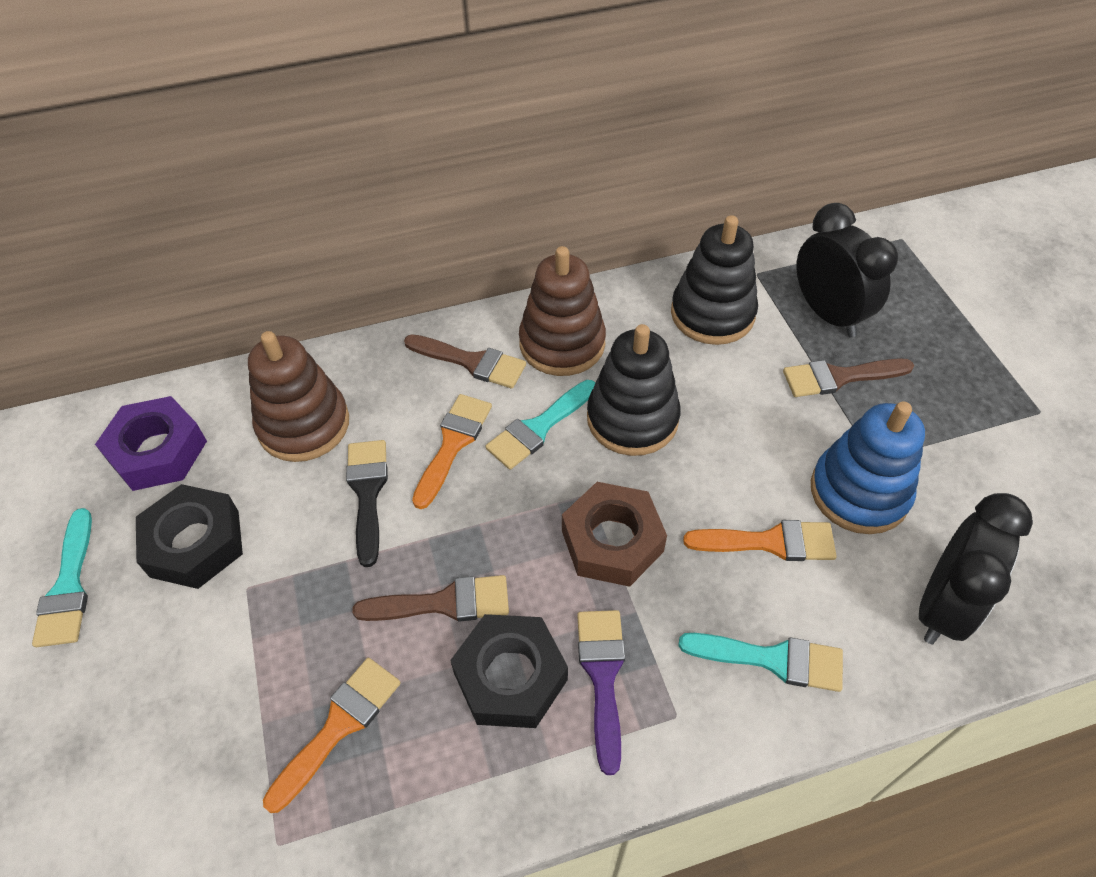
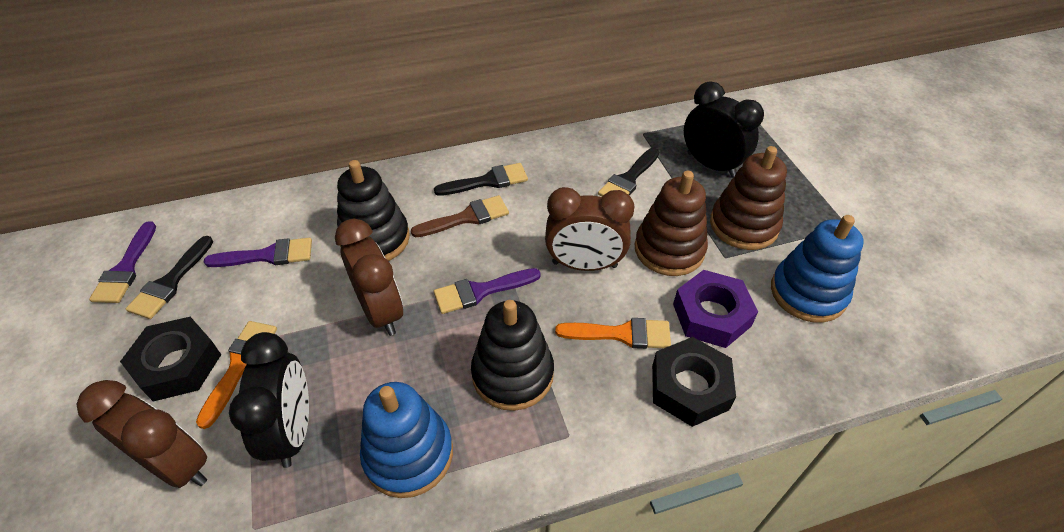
black brush: [346,440,388,567] = 1 -> [126,236,213,319] [434,163,528,196] [598,148,659,197] = 3
blue stacking toy: [811,402,925,534] = 1 -> [360,382,453,498] [771,215,863,323] = 2
brown brush: [352,575,509,622] [404,334,526,389] [783,358,914,397] = 3 -> [411,195,509,237] = 1
brown clock: none = 0 -> [76,380,207,488] [335,219,403,336] [545,187,635,271] = 3
brown nut: [562,482,667,587] = 1 -> none = 0
orange brush: [263,658,401,813] [412,394,492,509] [683,520,837,561] = 3 -> [196,321,277,429] [555,318,671,349] = 2
purple brush: [577,610,625,775] = 1 -> [89,221,156,303] [204,238,312,267] [434,268,541,314] = 3
turquoise brush: [32,508,92,647] [486,380,595,470] [678,633,843,692] = 3 -> none = 0

